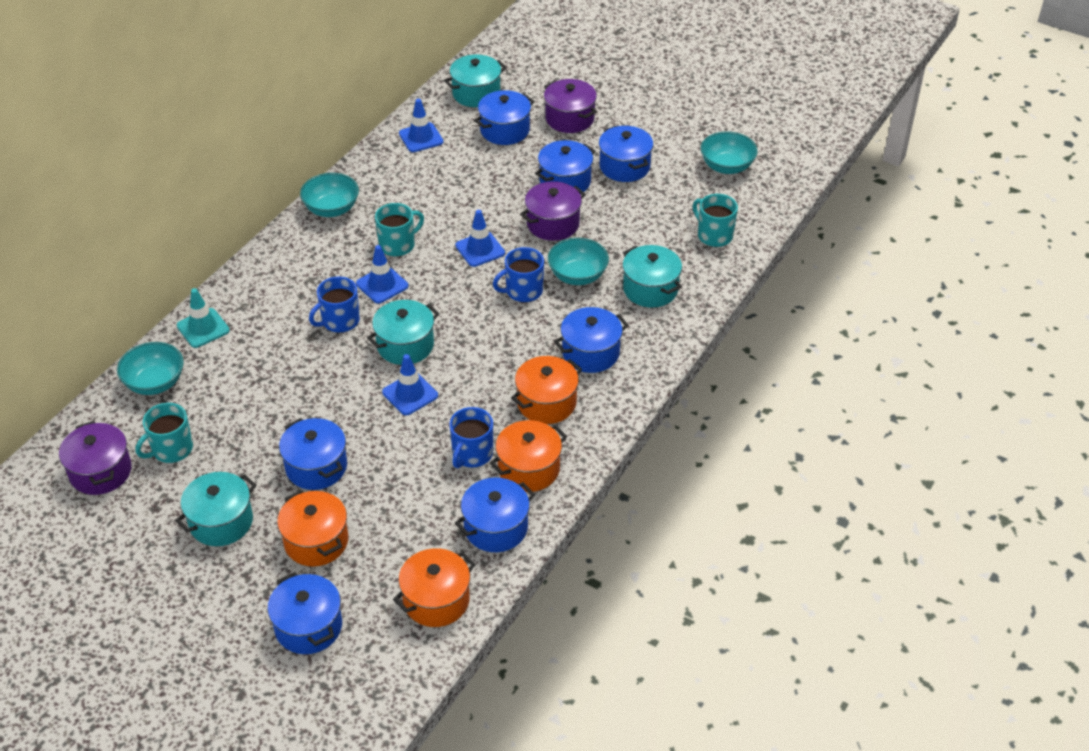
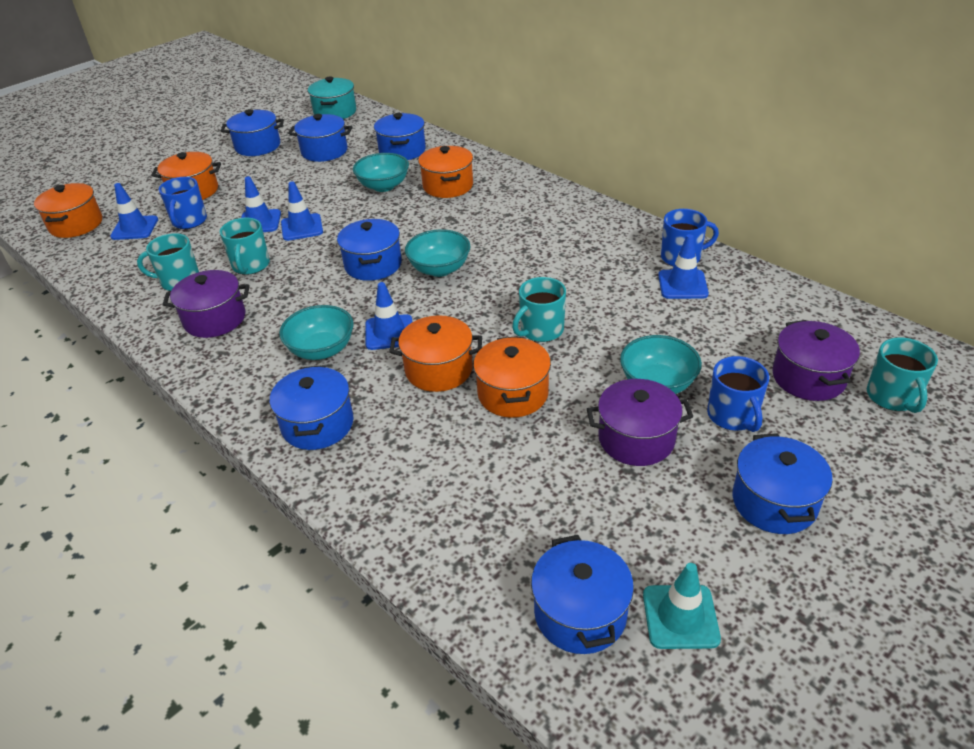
blue traffic cone: [356,245,408,304] [382,354,438,415] [399,99,443,152] [455,210,505,267] = 4 -> [110,183,158,240] [241,176,281,232] [281,181,323,241] [365,282,412,350] [658,234,709,299] = 5
orange pot: [277,490,348,567] [393,548,476,627] [490,420,567,492] [511,356,582,424] = 4 -> [34,183,102,238] [151,152,221,200] [389,315,482,392] [418,146,473,198] [473,336,551,418] = 5
turquoise mug: [136,403,193,463] [375,203,424,257] [693,194,738,247] = 3 -> [137,233,199,291] [220,218,270,275] [512,277,566,342] [867,337,938,413] = 4
turquoise pot: [175,472,257,546] [367,300,440,365] [444,54,507,107] [623,245,682,308] = 4 -> [308,77,356,119] = 1

